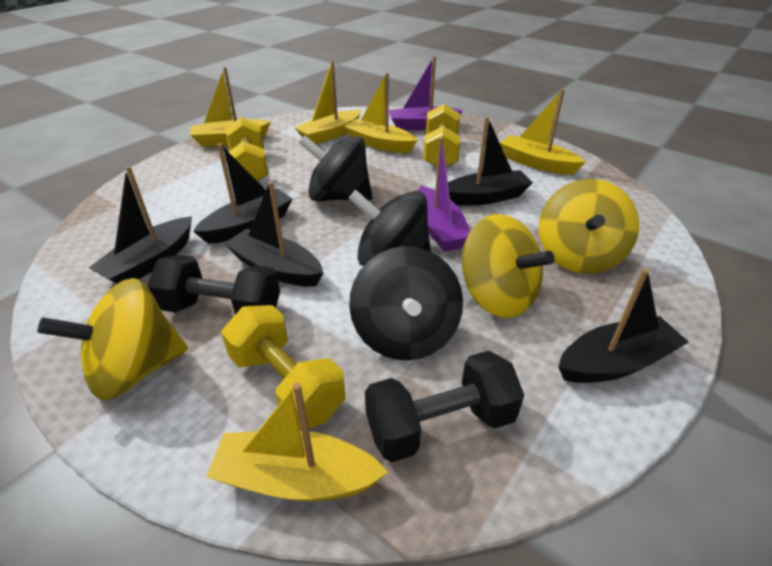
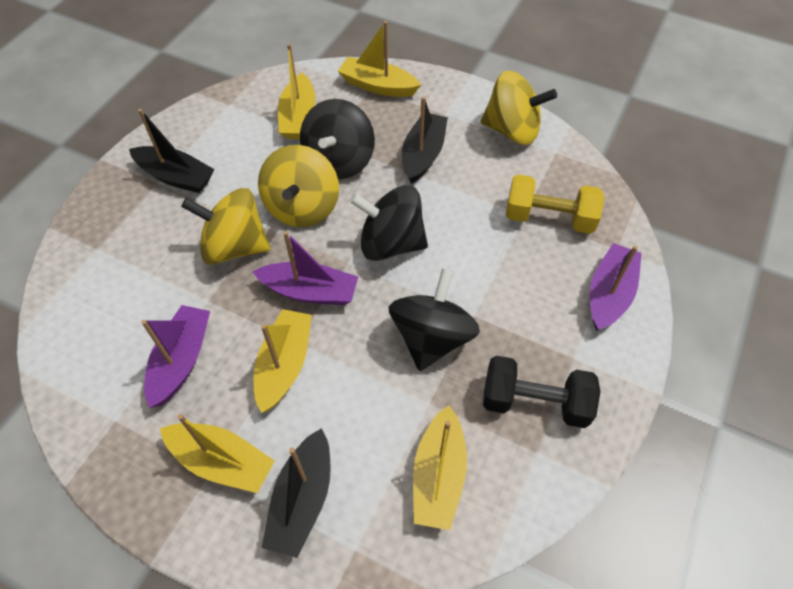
black boat: [89,166,192,284] [193,143,293,244] [224,181,324,287] [448,117,533,206] [558,268,689,383] = 5 -> [129,109,215,193] [262,428,331,558] [402,96,448,184] = 3
black dumbbell: [148,255,280,315] [365,351,524,462] = 2 -> [483,356,600,428] = 1
purple boat: [389,56,463,130] [417,137,470,251] = 2 -> [141,305,210,408] [252,231,358,305] [590,243,642,331] = 3
yellow dumbbell: [221,305,345,430] [225,117,268,182] [423,104,460,167] = 3 -> [506,174,604,234] = 1

